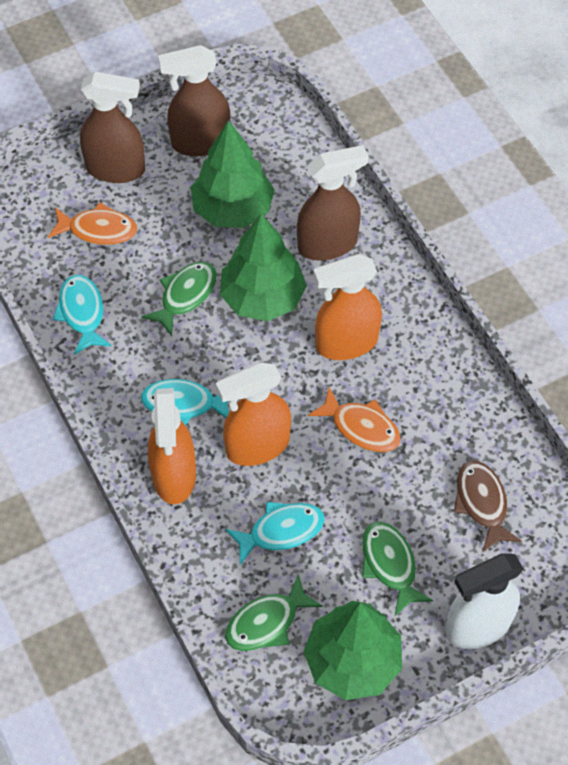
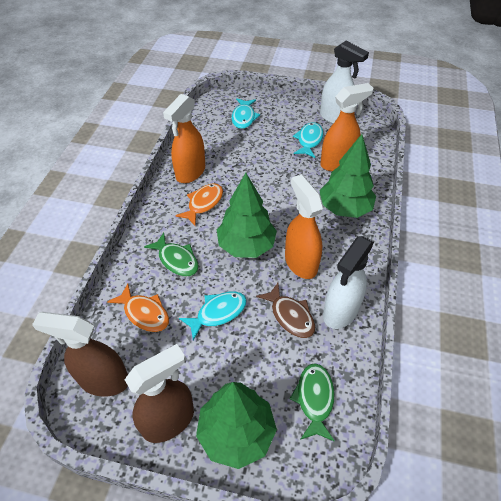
brown spray bottle: [80,72,145,183] [158,45,230,156] [297,145,369,261] = 3 -> [32,312,128,397] [125,344,194,443] = 2
green fish: [141,262,217,336] [225,574,323,651] [362,521,433,616] = 3 -> [144,233,199,277] [290,363,335,442] = 2
white spray bottle: [446,553,524,649] = 1 -> [320,41,369,124] [323,236,374,329] = 2

